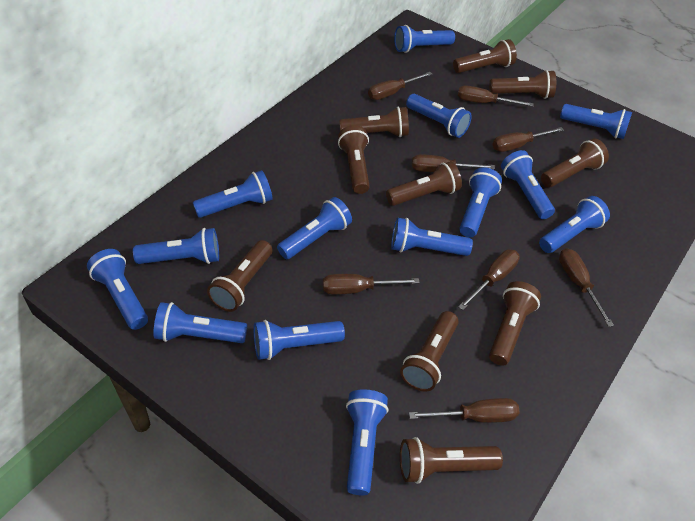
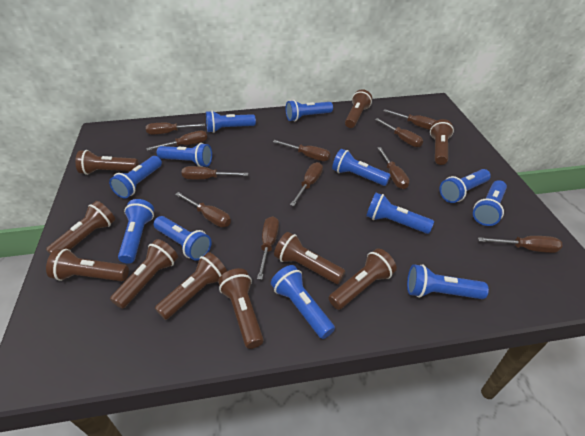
blue flashlight: [87,249,148,330] [133,228,219,264] [153,302,248,343] [193,170,273,218] [253,320,345,360] [277,197,352,259] [346,389,388,495] [391,218,473,256] [394,25,455,53] [406,94,472,138] [459,167,502,237] [501,150,555,219] [539,196,610,253] [560,104,632,139] = 14 -> [109,156,162,198] [118,199,154,264] [154,216,212,261] [157,143,212,167] [206,111,256,133] [271,265,335,339] [286,100,333,121] [332,149,391,186] [366,193,434,234] [407,264,489,299] [440,169,491,203] [473,180,507,226] = 12
brown screwdriver: [323,274,420,295] [368,72,433,100] [409,398,519,423] [412,155,495,172] [458,85,534,107] [458,249,520,310] [493,127,564,152] [559,248,614,327] = 8 -> [146,123,205,135] [146,131,207,151] [175,192,231,227] [182,166,248,179] [257,216,279,280] [273,140,331,161] [290,162,323,206] [375,118,423,147] [378,147,409,189] [384,110,436,130] [478,236,563,253] = 11

